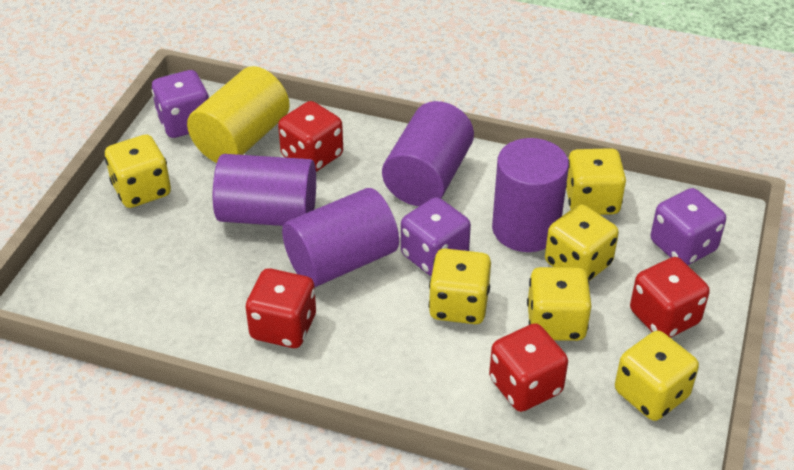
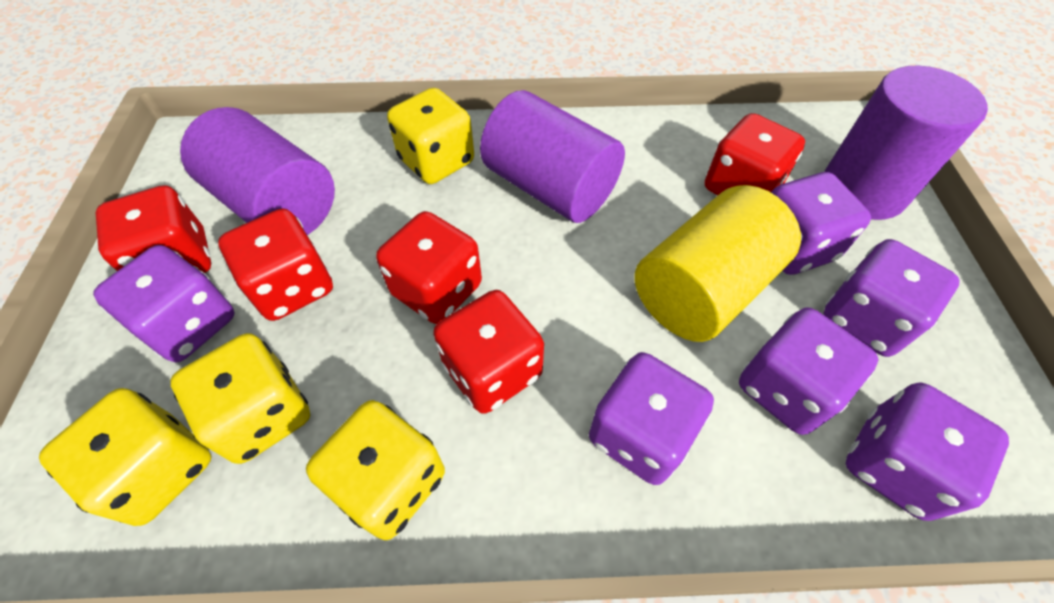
purple cylinder: [213,154,316,226] [282,188,399,287] [382,101,474,206] [492,138,569,252] = 4 -> [180,107,335,235] [480,90,625,223] [824,66,988,220] = 3
purple dice: [152,70,209,138] [401,197,471,276] [651,188,726,265] = 3 -> [93,245,234,362] [589,352,714,485] [739,308,878,435] [771,172,871,275] [823,239,959,357] [846,383,1009,521] = 6
red dice: [245,268,316,348] [278,101,343,172] [489,323,568,412] [630,257,710,338] = 4 -> [96,185,211,273] [218,208,333,321] [376,211,482,324] [433,290,544,414] [705,113,805,195] = 5
yellow dice: [105,134,171,208] [429,248,491,324] [527,267,591,341] [545,204,619,281] [566,148,626,215] [615,331,699,421] = 6 -> [39,388,211,526] [170,333,310,464] [306,400,445,540] [387,88,474,184] = 4

